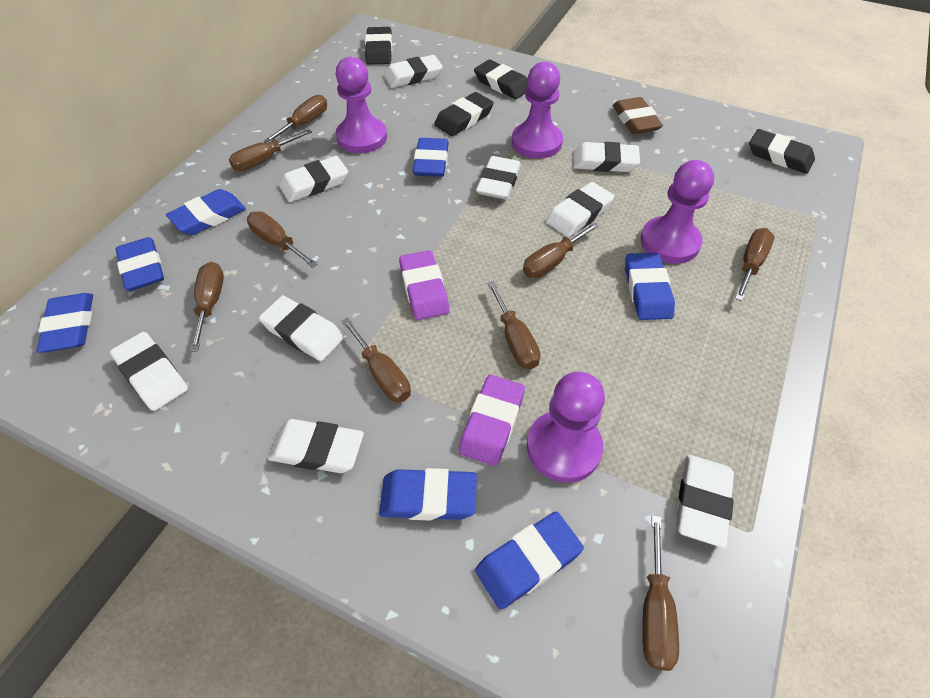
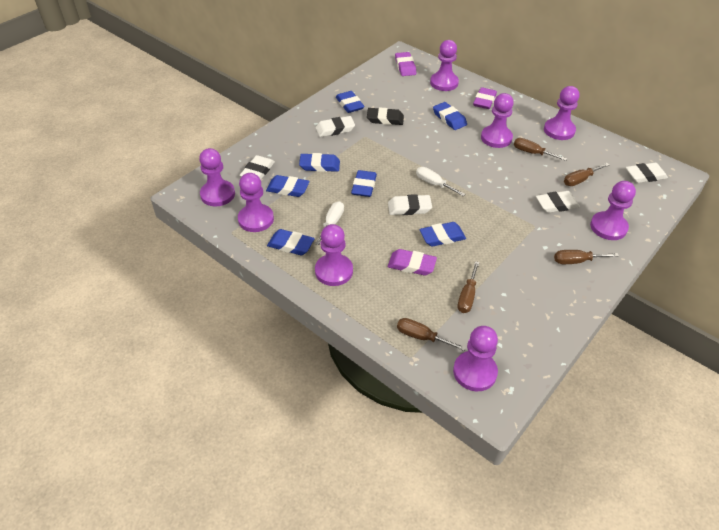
black eraser: [365,27,392,65] [434,92,494,136] [474,60,528,99] [749,129,815,174] = 4 -> [367,107,404,125] = 1
brown eraser: [612,97,663,134] = 1 -> none = 0
brown screwdriver: [190,262,224,352] [229,129,312,171] [247,211,318,268] [264,95,327,143] [341,318,411,403] [487,281,540,369] [523,222,600,278] [642,515,679,671] [735,228,774,301] = 9 -> [397,318,466,351] [458,261,479,313] [514,138,567,161] [554,250,619,264] [564,163,609,186] = 5
purple eraser: [399,250,450,320] [459,375,525,466] = 2 -> [388,249,437,276] [395,52,416,76] [473,87,497,109] = 3
purple pawn: [335,57,387,153] [512,62,563,159] [527,371,605,483] [641,160,714,264] = 4 -> [199,148,235,206] [238,173,274,232] [315,224,353,286] [430,40,459,91] [453,326,498,391] [481,93,514,148] [544,86,580,140] [590,181,636,240] = 8
white eraser: [110,332,188,411] [259,296,344,361] [268,419,364,473] [279,156,348,202] [384,55,443,88] [476,156,521,199] [546,182,614,237] [573,142,640,172] [676,455,734,548] = 9 -> [240,155,275,180] [316,116,355,137] [388,194,432,215] [536,191,580,213] [625,163,668,183] = 5
white screwdriver: none = 0 -> [315,201,344,245] [416,167,465,196] = 2

